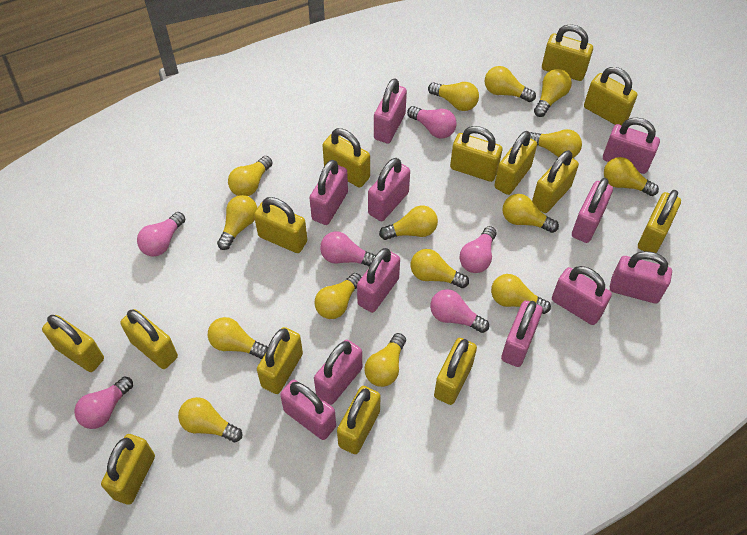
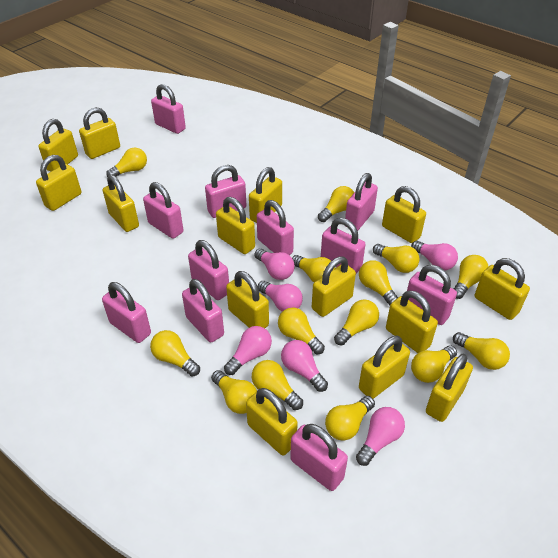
yellow light bulb: [178,397,242,442] [208,317,268,359] [217,195,258,250] [228,156,273,196] [315,273,362,319] [364,333,406,387] [379,206,438,240] [411,249,469,288] [428,82,479,111] [485,66,536,102] [491,274,551,314] [502,194,559,233] [530,129,582,158] [534,69,572,117] [604,157,659,196] = 15 -> [106,148,147,177] [150,330,200,376] [211,370,257,414] [252,360,303,410] [278,307,325,355] [292,255,335,282] [318,186,354,222] [325,396,375,441] [334,300,379,345] [359,260,398,306] [373,244,419,273] [411,345,457,383] [453,332,510,370] [454,255,489,299] = 14

